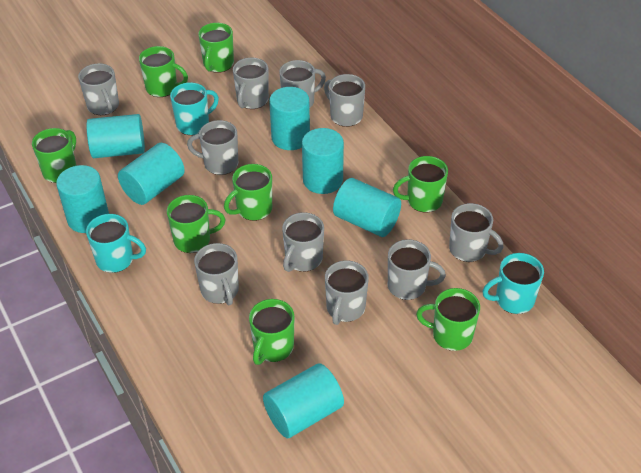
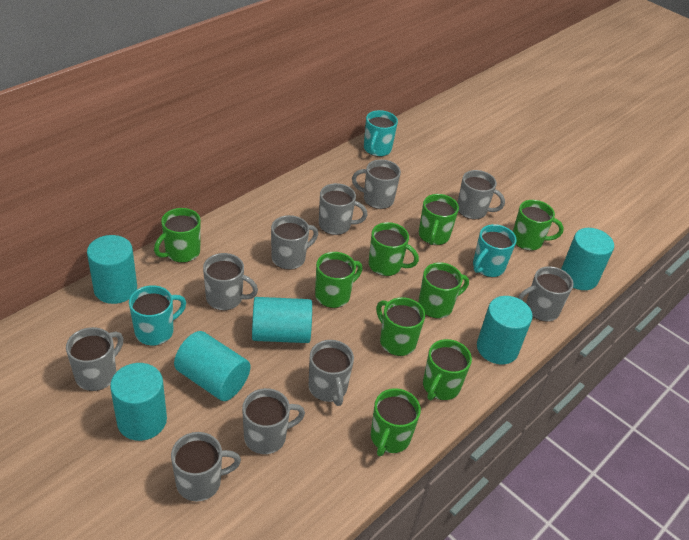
green mug: [32,128,77,183] [139,46,188,97] [167,195,225,253] [198,23,234,73] [224,164,272,221] [249,299,295,365] [393,156,448,213] [416,288,480,351] = 8 -> [154,208,201,263] [315,252,362,308] [369,222,419,276] [371,388,421,456] [376,297,425,356] [418,263,469,319] [419,194,459,245] [423,339,472,400] [513,200,564,251] = 9
turquoise cylinder: [56,165,109,233] [86,114,145,158] [118,143,185,205] [263,363,344,438] [269,87,310,150] [302,128,344,194] [333,178,401,237] = 7 -> [87,235,137,304] [110,363,167,441] [174,331,251,401] [252,297,312,343] [477,296,533,365] [561,228,614,290] = 6

